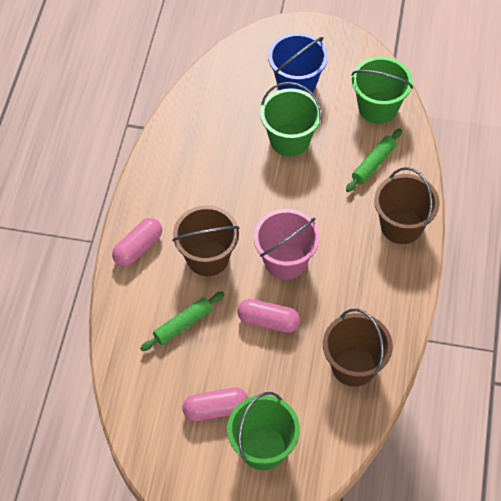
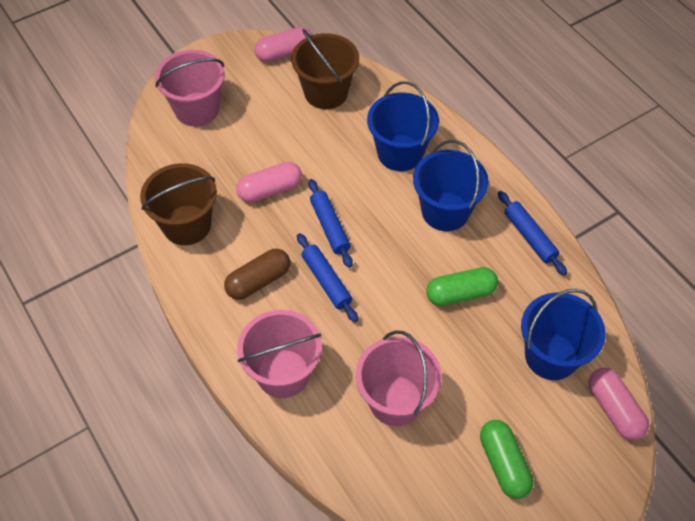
blue bucket: [268,33,328,94] = 1 -> [367,81,439,171] [413,140,488,231] [521,289,606,380] = 3
blue rolling pin: none = 0 -> [297,233,358,322] [308,179,353,268] [498,191,567,275] = 3
brown bucket: [172,205,240,276] [323,309,393,387] [374,167,440,244] = 3 -> [140,163,217,245] [291,29,359,109] = 2
brown capsule: none = 0 -> [224,249,290,300] = 1
green bucket: [227,392,300,470] [260,82,322,156] [351,57,413,124] = 3 -> none = 0
green capsule: none = 0 -> [426,267,498,306] [480,420,533,499] = 2
green rolling pin: [140,291,224,351] [346,128,402,192] = 2 -> none = 0
pink bucket: [254,209,320,280] = 1 -> [155,50,225,127] [237,310,322,398] [356,330,442,426] = 3

